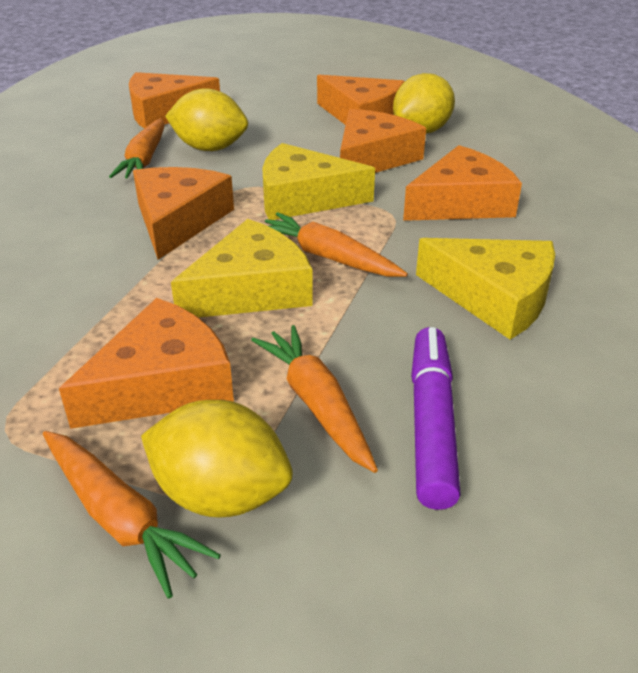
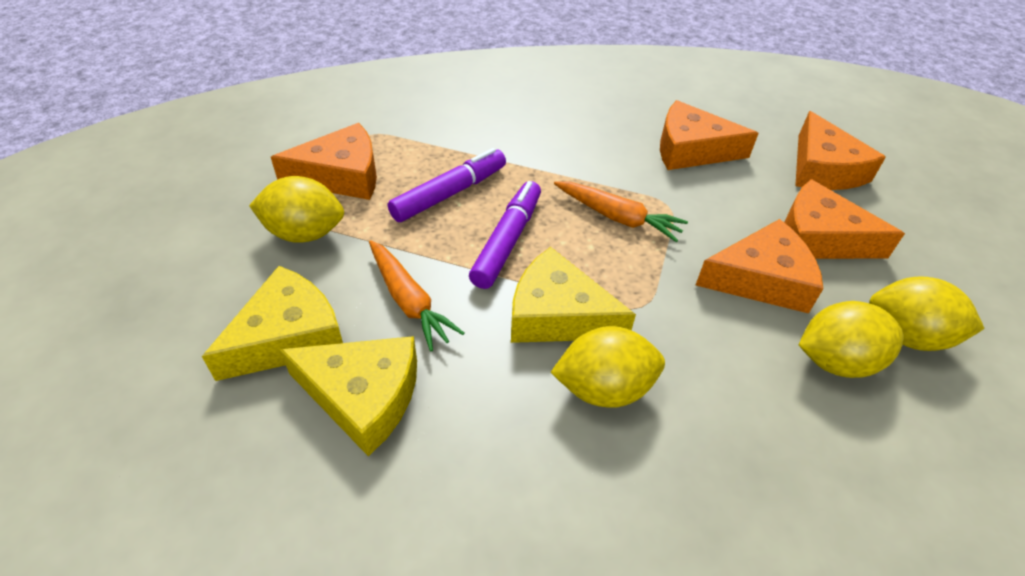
orange carrot: [43,431,221,599] [109,118,165,179] [251,325,378,473] [265,212,408,277] = 4 -> [369,240,464,351] [554,182,688,242] = 2
orange cheese: [59,298,234,429] [129,72,220,129] [133,167,234,260] [317,75,405,125] [340,109,426,173] [403,145,522,221] = 6 -> [271,123,377,200] [660,100,759,170] [696,219,823,314] [784,179,905,259] [795,111,886,190] = 5
purple marker: [411,327,461,510] = 1 -> [388,148,506,222] [469,181,541,289] = 2
yellow lemon: [141,400,293,518] [165,88,248,151] [393,73,455,134] = 3 -> [249,176,344,243] [550,326,665,408] [799,301,904,378] [869,276,985,351] = 4

